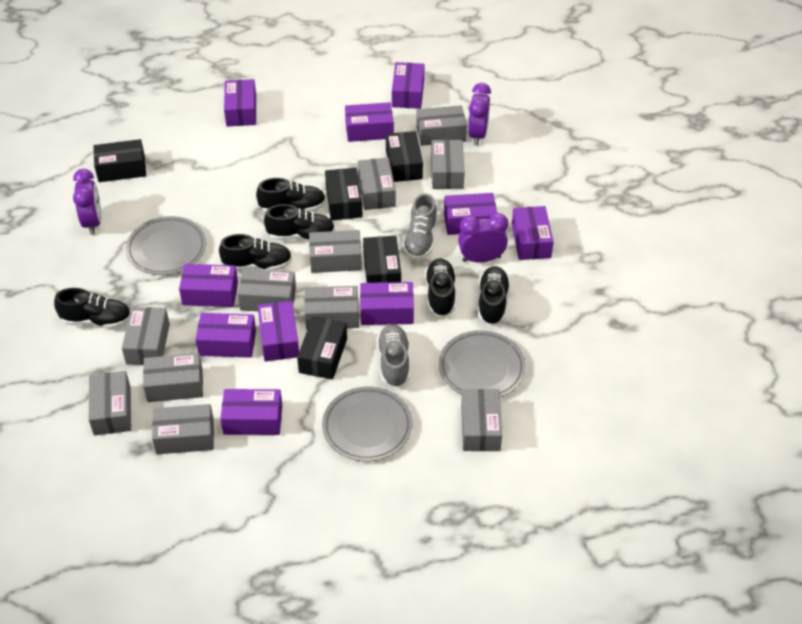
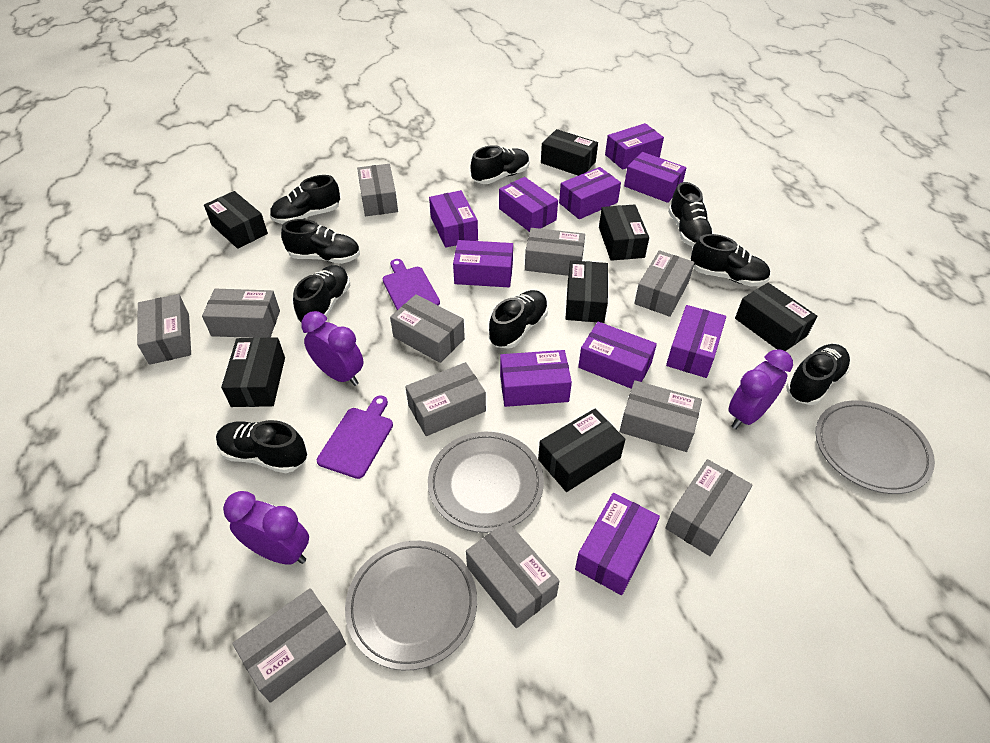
black box: [93,139,146,182] [297,316,347,379] [325,168,363,220] [363,235,401,283] [386,131,423,182] = 5 -> [204,191,268,249] [221,337,285,407] [538,409,625,492] [541,129,598,176] [566,260,608,323] [599,204,649,261] [735,283,817,351] = 7
black shoe: [54,288,130,328] [219,234,292,271] [256,178,326,212] [264,204,335,240] [425,258,456,317] [478,266,510,325] = 6 -> [216,420,307,473] [270,175,340,224] [281,219,360,264] [293,265,350,322] [471,145,530,184] [489,290,548,349] [668,182,713,247] [691,234,770,287] [786,344,851,405] = 9
grey shoe: [377,324,410,387] [403,193,437,260] = 2 -> none = 0
purple cutting board: none = 0 -> [317,395,393,479] [383,259,440,310] = 2

